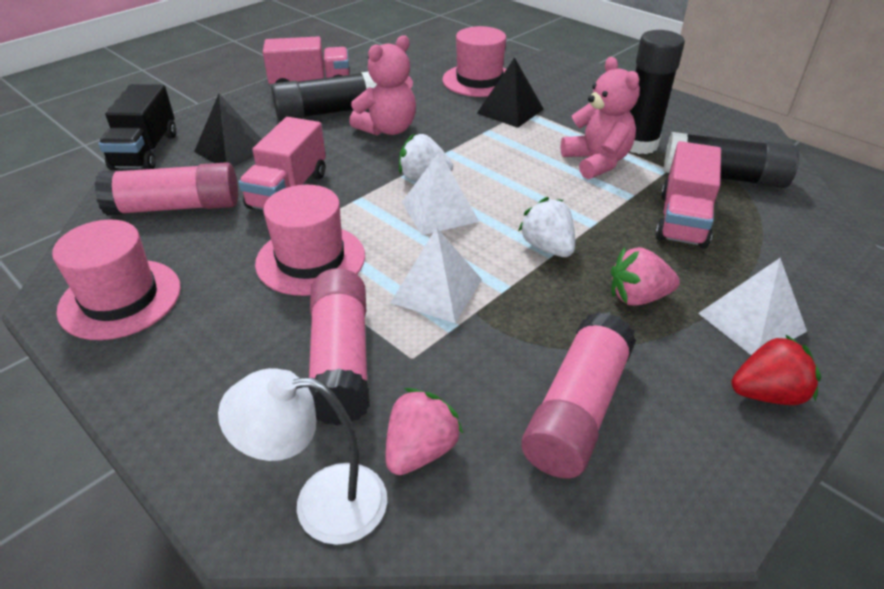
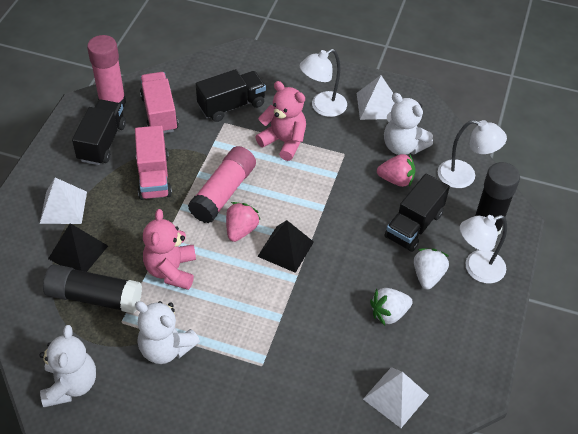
black glue stick: [271,72,377,121] [630,30,685,154] [664,132,799,188] = 3 -> [43,264,142,314] [475,162,520,235] = 2
black truck: [98,84,176,170] = 1 -> [72,100,126,165] [196,69,266,122] [385,174,450,252] = 3
pink glue stick: [95,162,238,216] [309,268,370,426] [521,312,636,479] = 3 -> [87,35,126,107] [188,146,256,223] = 2
pink hat: [52,220,181,340] [255,185,365,296] [442,26,506,97] = 3 -> none = 0
pink truck: [238,117,326,210] [263,36,349,87] [655,141,721,249] = 3 -> [135,125,172,200] [140,72,179,133] = 2
red strawberry: [731,334,821,405] = 1 -> none = 0
white lamp: [218,368,387,545] = 1 -> [299,49,347,117] [438,120,507,188] [460,215,507,284] = 3
white teddy bear: none = 0 -> [39,325,96,407] [135,301,200,364] [384,93,433,155] = 3

